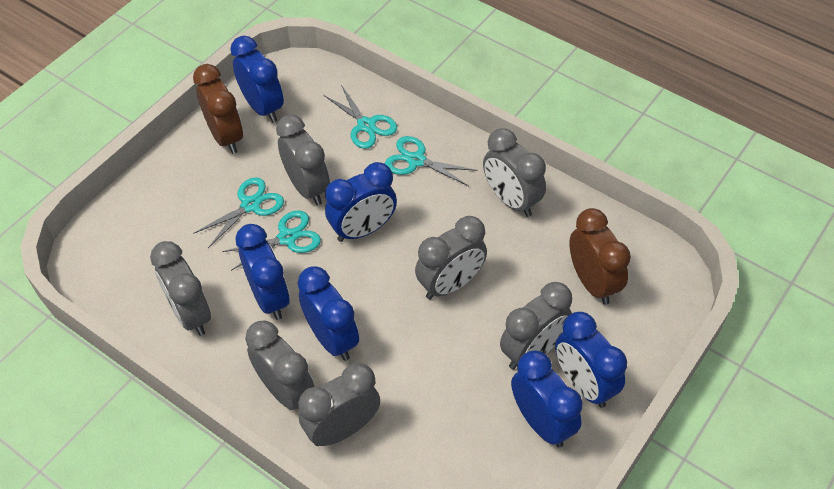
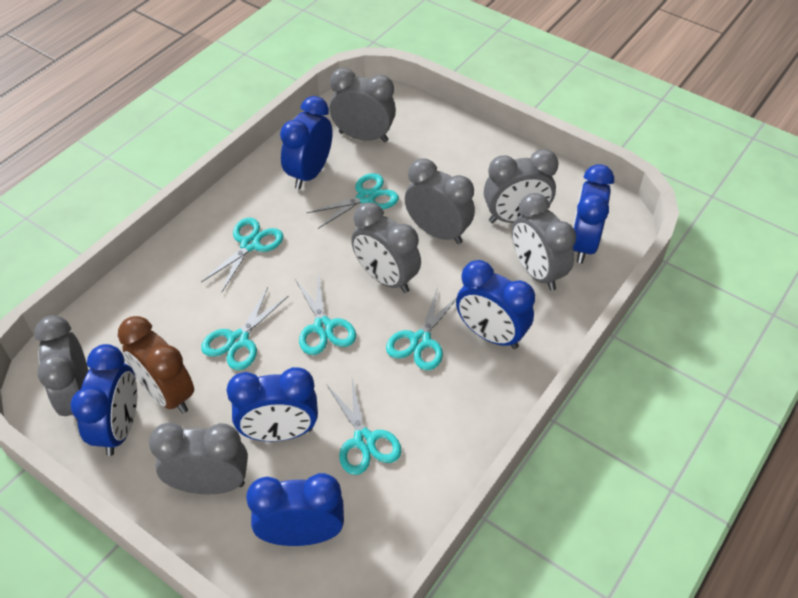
brown clock: [193,64,243,154] [569,208,631,305] = 2 -> [118,316,194,414] = 1
turquoise scissors: [193,177,284,248] [222,210,321,271] [324,85,397,149] [385,136,478,186] = 4 -> [201,218,284,292] [201,287,288,370] [295,273,356,355] [307,173,399,229] [326,378,402,475] [386,287,457,370] = 6

